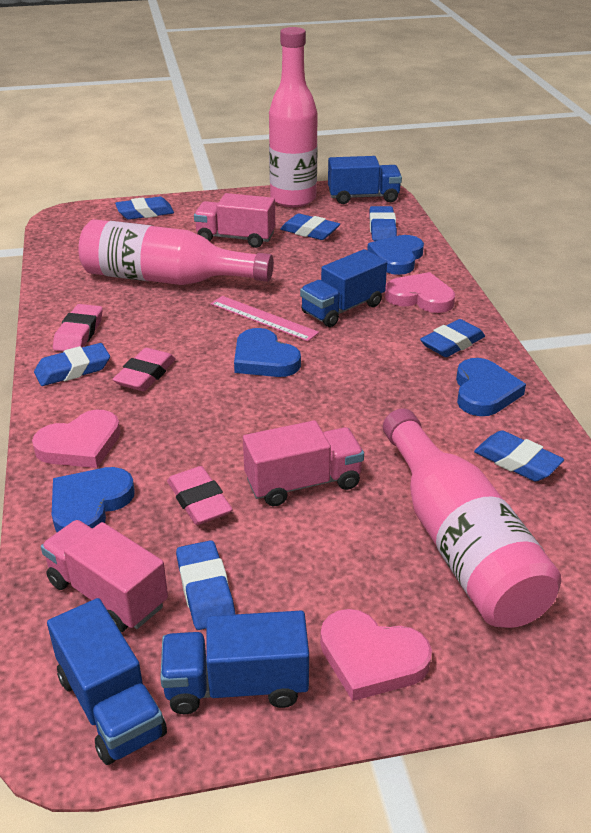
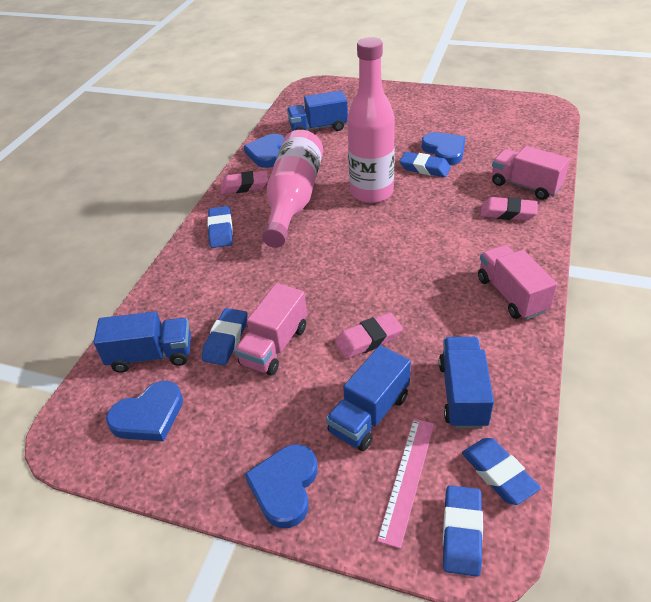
blue eraser: [34,343,110,386] [115,197,174,220] [176,540,235,630] [280,214,340,240] [369,206,397,241] [420,319,485,357] [474,430,564,481] = 7 -> [202,308,248,365] [207,206,233,248] [399,152,451,177] [443,485,483,577] [462,438,541,505] = 5
pink bottle: [78,219,274,285] [269,27,318,207] [383,408,561,628] = 3 -> [262,130,323,248] [347,37,395,203] = 2
pink heart: [32,410,120,468] [320,609,432,701] [385,272,455,313] = 3 -> none = 0

